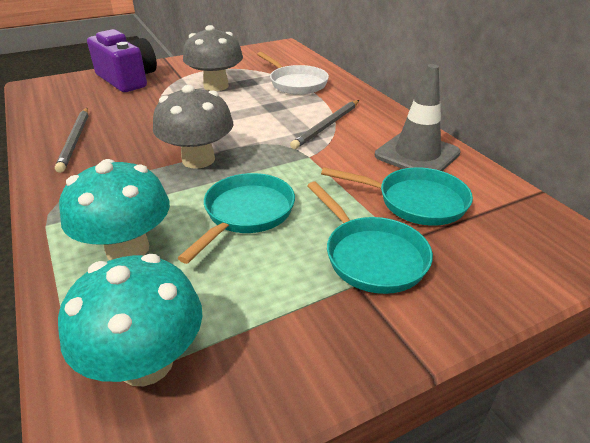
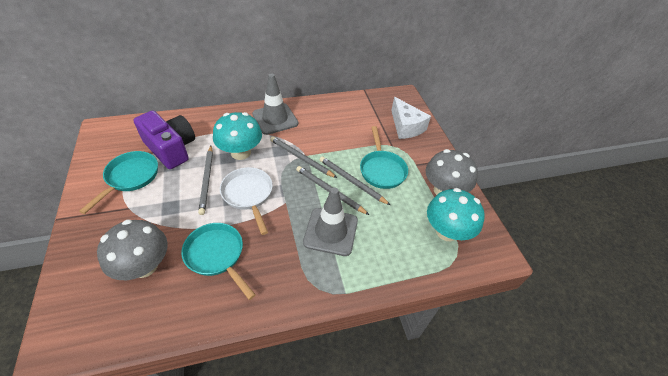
grey pencil: [55,108,88,173] [290,100,359,149] = 2 -> [198,146,213,215] [270,136,337,178] [296,166,369,215] [320,156,390,205] = 4
grey traffic cone: [375,64,461,171] = 1 -> [252,73,298,135] [303,188,358,256] = 2
white cheese: none = 0 -> [391,97,431,139] = 1

